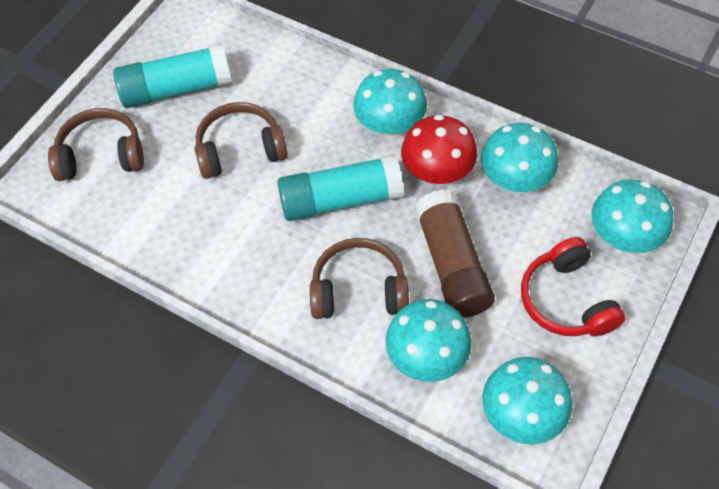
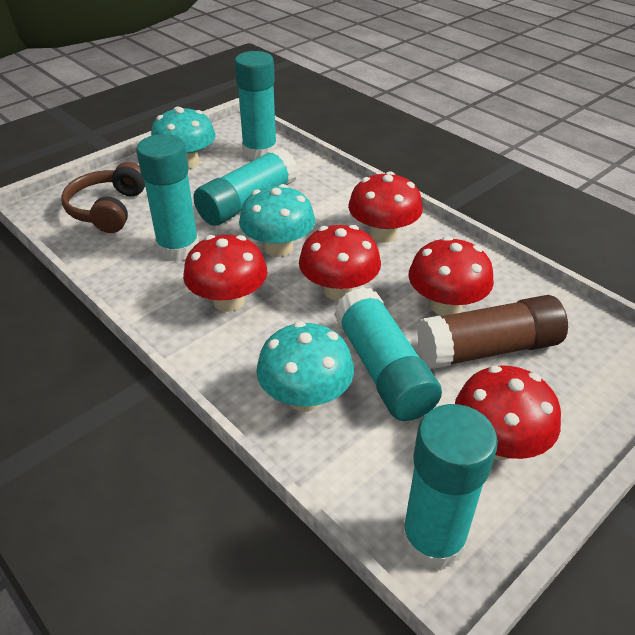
brown headphones: [48,108,144,181] [195,102,288,179] [310,238,409,319] = 3 -> [61,162,145,233] = 1
red headphones: [521,237,625,336] = 1 -> none = 0
red mushroom: [401,115,478,184] = 1 -> [183,235,267,312] [299,225,381,301] [348,171,423,243] [408,236,494,316] [455,365,561,460] = 5
turquoise glue stick: [113,44,232,108] [277,155,404,221] = 2 -> [136,134,199,262] [193,147,298,226] [235,51,277,160] [334,287,442,421] [402,404,498,570] = 5
turquoise mushroom: [353,69,427,136] [386,299,472,382] [481,123,558,192] [483,357,572,444] [592,179,673,253] = 5 -> [151,107,216,169] [239,184,315,257] [256,321,354,412] = 3

